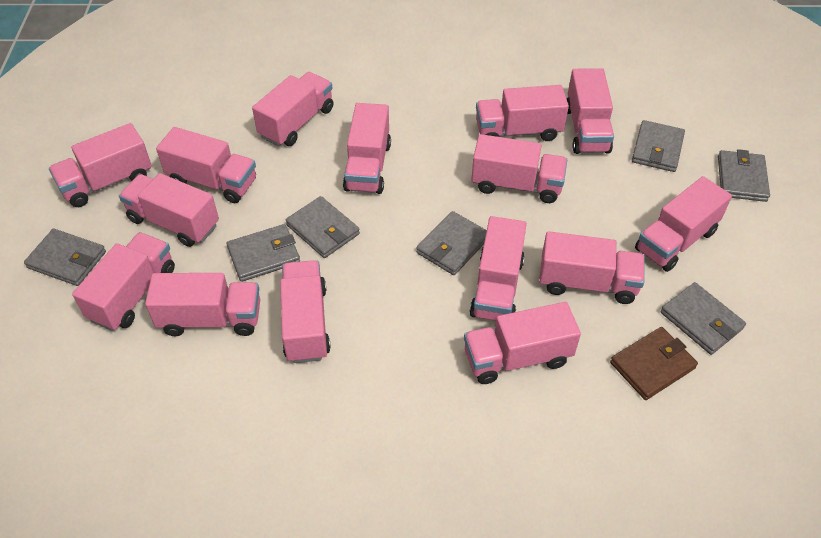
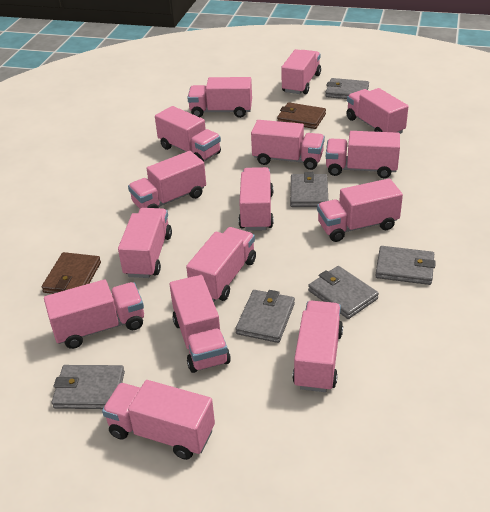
brown wallet: [610,327,698,400] = 1 -> [42,252,101,294] [277,102,326,129] = 2
grey wallet: [24,229,106,286] [227,224,300,282] [286,196,360,258] [416,211,487,275] [632,120,685,172] [661,282,746,355] [718,149,770,202] = 7 -> [52,365,125,409] [236,290,295,343] [290,172,328,207] [308,266,379,319] [325,78,369,99] [375,246,436,285] = 6

